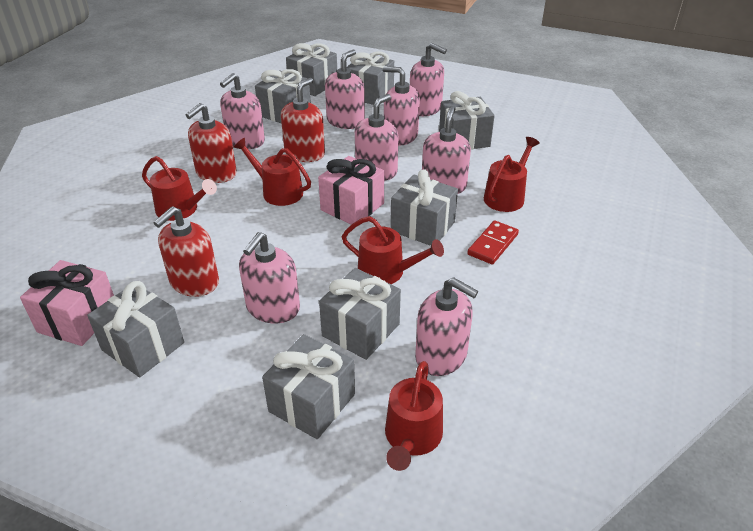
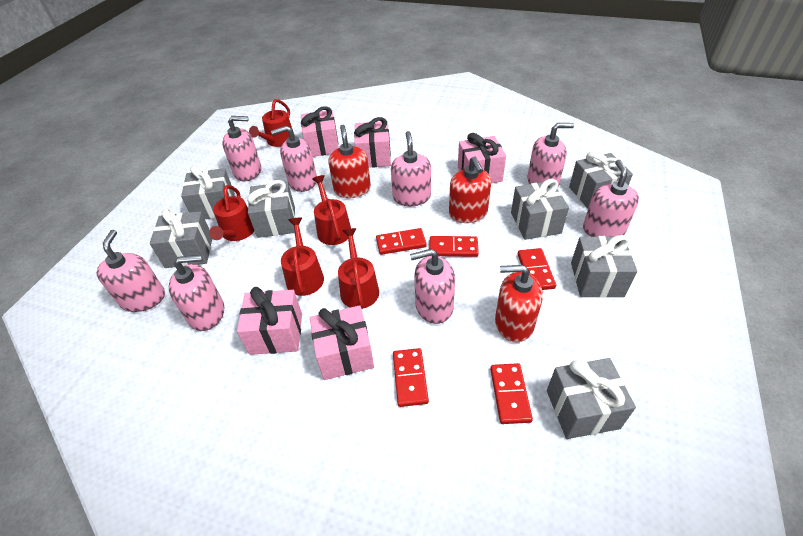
grey gift: [87,281,184,377] [255,69,311,123] [262,334,355,439] [286,43,337,96] [319,268,401,360] [347,51,394,105] [391,169,458,246] [439,91,495,150] = 8 -> [150,209,212,268] [181,165,235,219] [247,180,295,238] [511,179,569,240] [547,358,636,439] [569,151,633,209] [571,235,637,298] = 7
pink gift: [20,260,114,346] [318,156,384,225] = 2 -> [237,287,302,355] [301,106,339,157] [310,305,374,380] [354,117,391,168] [458,133,506,183] = 5
red domino: [467,220,519,265] = 1 -> [376,228,427,255] [393,348,429,407] [429,236,479,257] [490,363,533,424] [518,248,556,290] = 5

